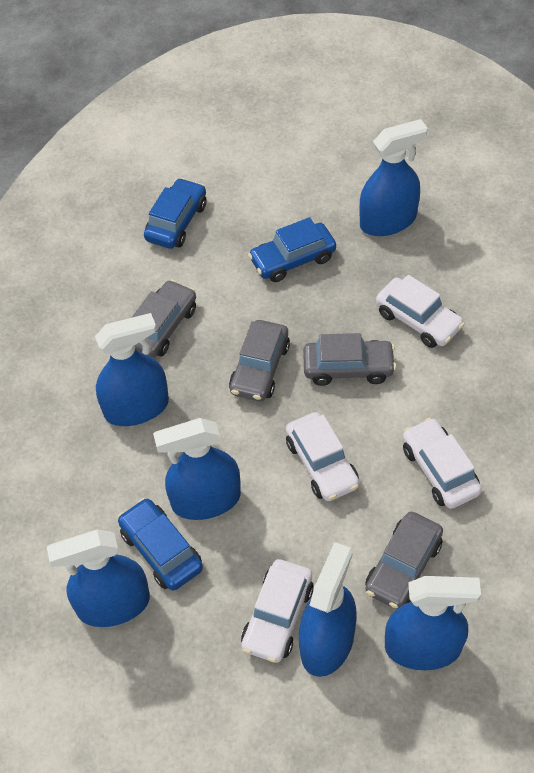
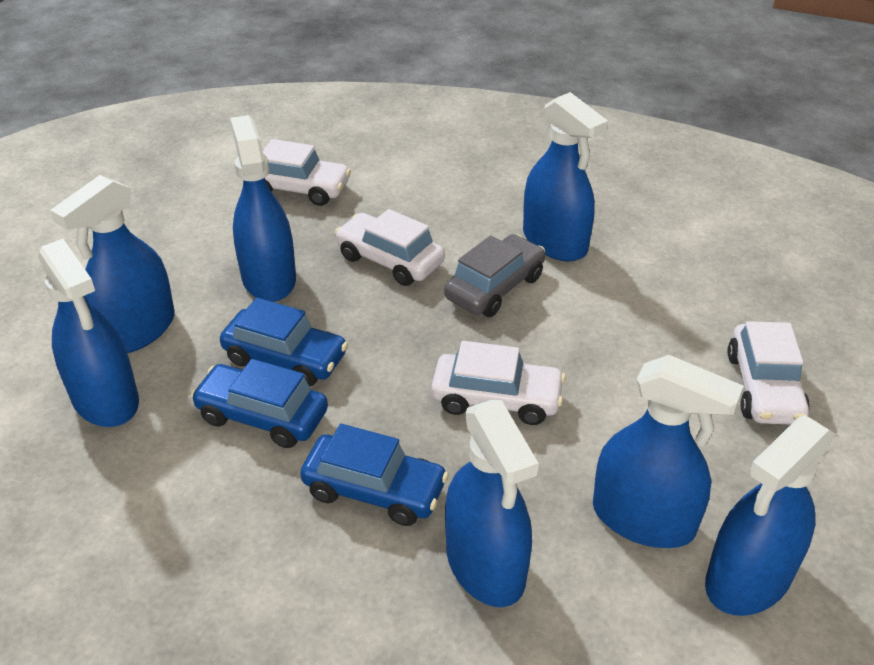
blue spray bottle: [47,529,150,627] [95,313,169,426] [153,418,241,520] [299,542,357,677] [359,119,427,236] [385,576,481,670] = 6 -> [38,239,139,427] [50,175,175,353] [230,115,296,302] [445,400,539,607] [523,92,608,261] [593,355,743,548] [705,415,835,616] = 7
grey car: [132,280,196,358] [229,320,290,401] [303,333,396,386] [365,512,443,609] = 4 -> [444,234,545,317] = 1

